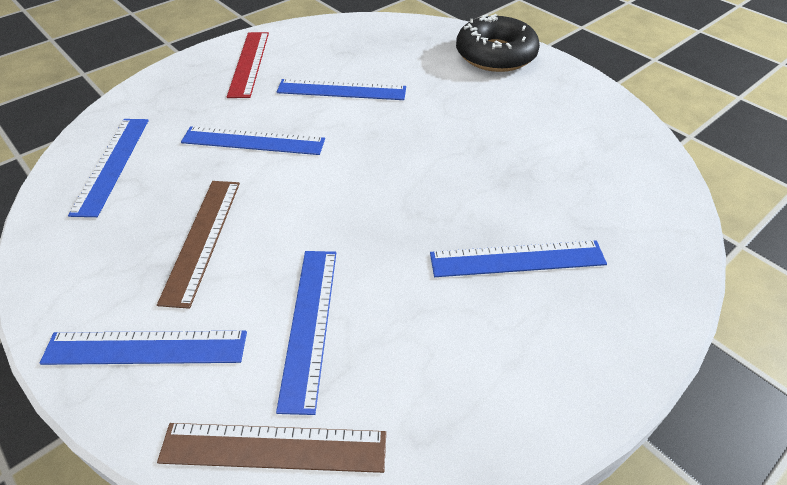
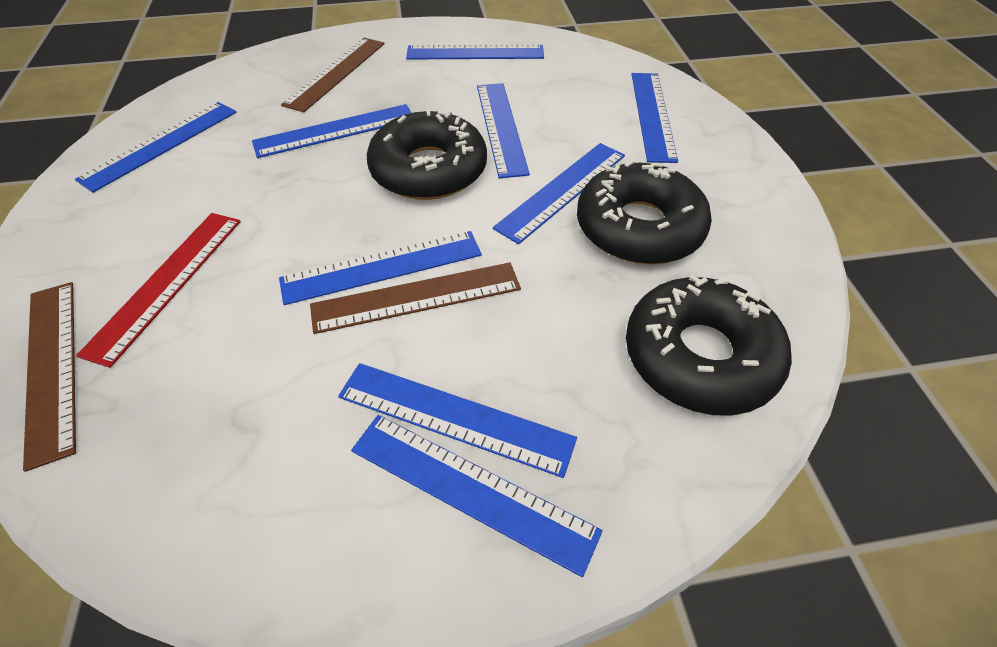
black donut: [456,14,540,72] = 1 -> [367,109,487,200] [577,160,712,265] [626,275,792,416] = 3
blue ruler: [39,331,247,365] [68,119,149,217] [181,126,325,155] [276,251,336,415] [277,79,406,100] [430,240,607,277] = 6 -> [75,102,236,193] [252,104,412,158] [279,231,482,305] [338,363,577,478] [351,415,603,577] [406,44,544,59] [477,83,530,178] [493,143,625,244] [632,73,678,163] = 9
brown ruler: [157,181,240,309] [157,423,386,473] = 2 -> [23,282,76,472] [281,38,385,112] [310,262,521,334] = 3

